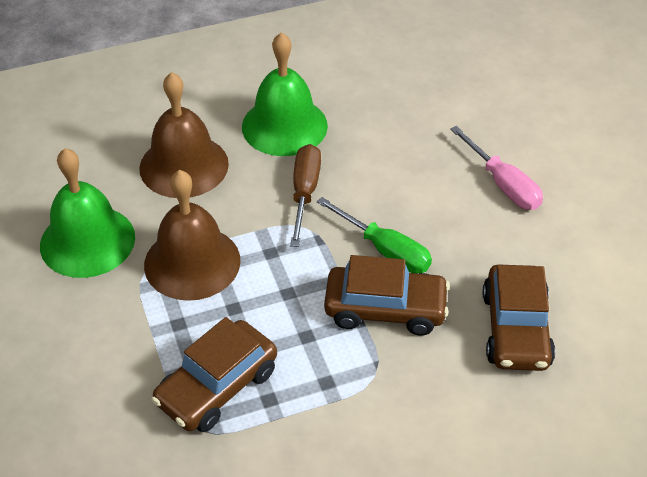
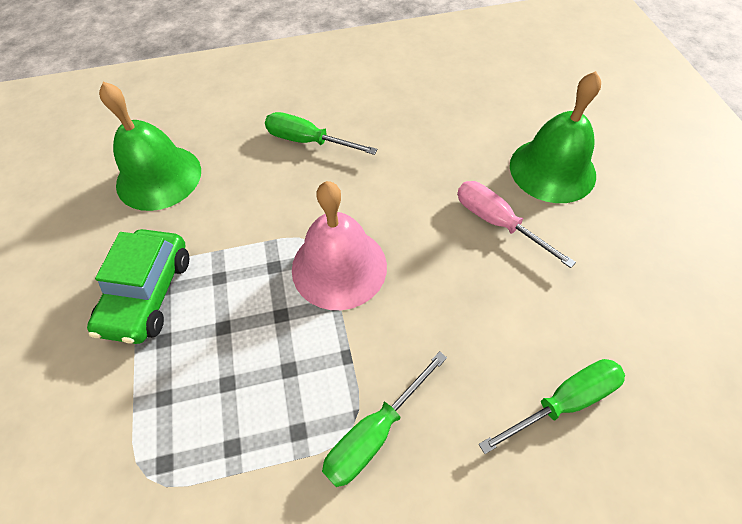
brown bell: [140,72,229,198] [144,170,241,301] = 2 -> none = 0
brown car: [151,317,277,432] [324,255,450,336] [483,264,555,371] = 3 -> none = 0
brown screwdriver: [290,144,321,247] = 1 -> none = 0
green car: none = 0 -> [87,229,189,344] = 1
green screwdriver: [317,197,432,274] = 1 -> [265,112,377,155] [322,351,447,487] [479,359,625,454] = 3
pink bell: none = 0 -> [292,181,387,310] = 1

